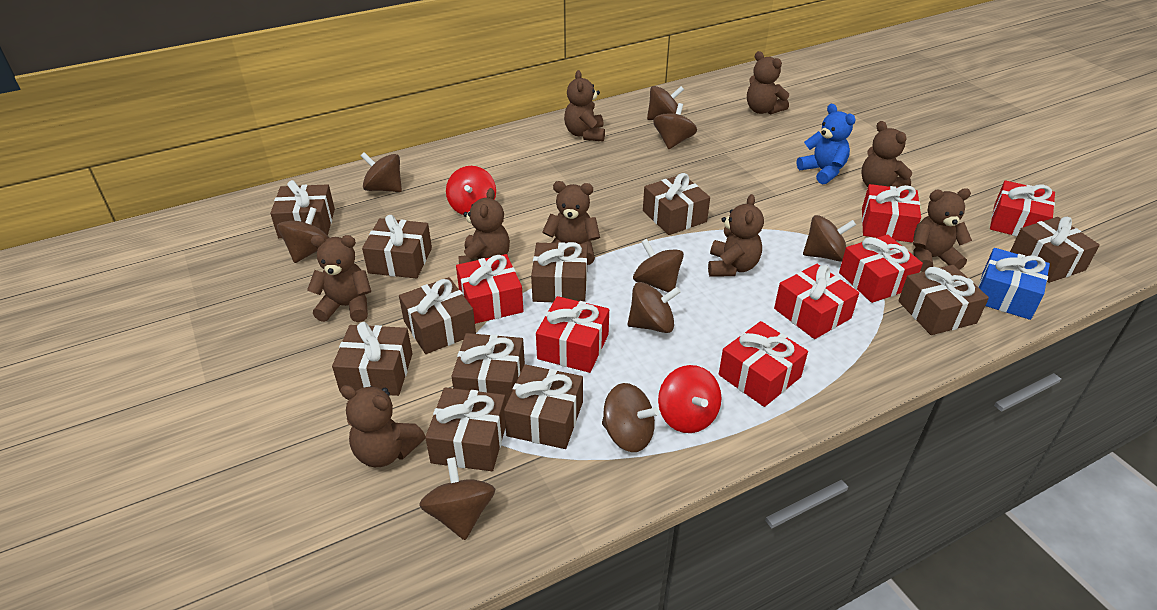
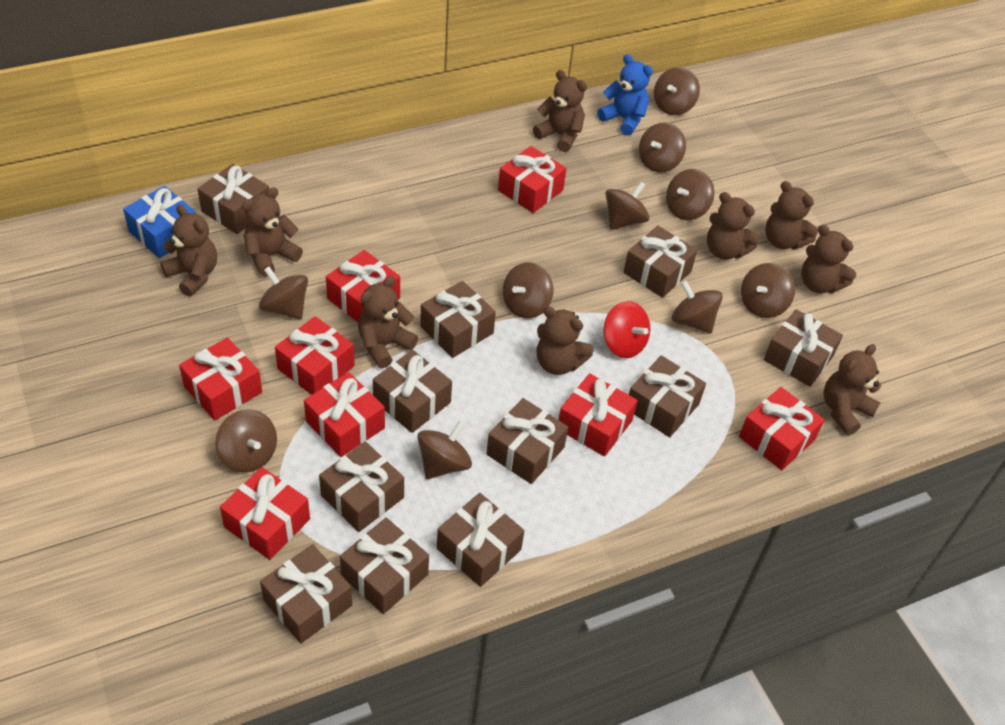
brown spinning top: [277,207,329,263] [360,152,402,192] [419,457,495,540] [602,383,660,452] [628,282,681,333] [633,239,684,293] [647,86,684,120] [653,103,697,149] [803,215,856,262] = 9 -> [215,409,277,473] [259,267,308,319] [417,421,472,479] [503,262,553,319] [605,182,649,230] [639,122,686,172] [654,67,700,115] [666,169,715,220] [672,280,723,333] [741,263,795,318] = 10
red gift: [456,254,524,324] [536,296,609,373] [719,321,808,407] [774,264,859,339] [839,234,923,303] [862,184,921,242] [990,180,1055,236] = 7 -> [179,337,262,421] [220,467,310,560] [275,316,355,395] [304,372,385,457] [326,250,400,323] [498,146,567,213] [559,373,638,457] [739,387,825,470] = 8
red spinning top: [446,166,496,215] [658,365,721,433] = 2 -> [603,301,650,358] = 1

